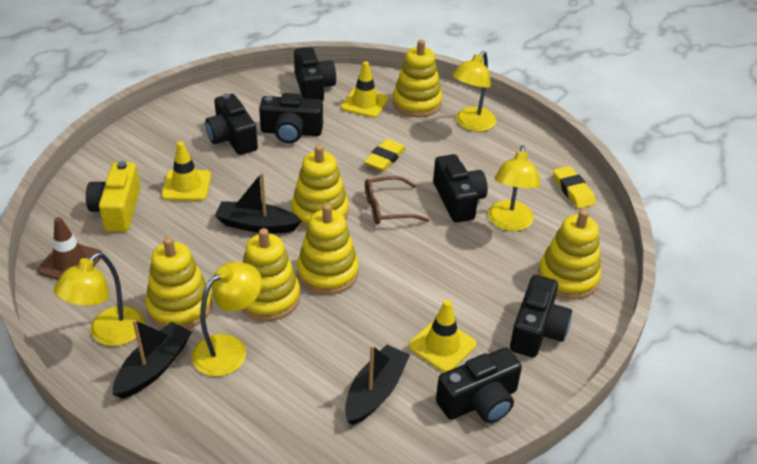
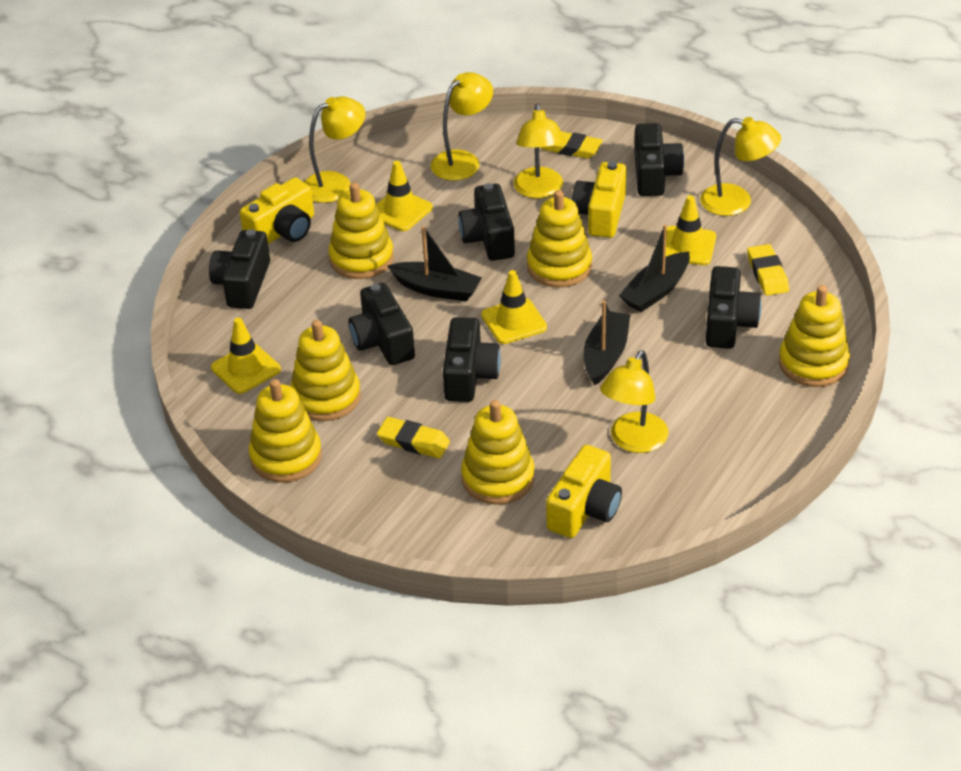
brown glasses: [365,176,429,224] = 1 -> none = 0
brown traffic cone: [37,217,102,280] = 1 -> none = 0
yellow camera: [86,161,140,232] = 1 -> [240,177,314,244] [546,445,622,538] [572,161,627,238] = 3
yellow eraser: [364,139,406,171] [553,166,596,209] = 2 -> [377,417,450,459] [541,131,603,159] [747,244,789,296] = 3
yellow lamp: [54,252,145,346] [192,262,262,377] [452,51,496,132] [488,145,540,231] = 4 -> [304,96,365,203] [431,72,493,181] [514,103,564,198] [600,350,668,453] [700,117,781,216] = 5
yellow traffic cone: [162,141,211,201] [341,61,389,118] [409,300,476,373] = 3 -> [211,318,281,394] [376,161,433,231] [481,270,547,344] [665,195,716,265] = 4

